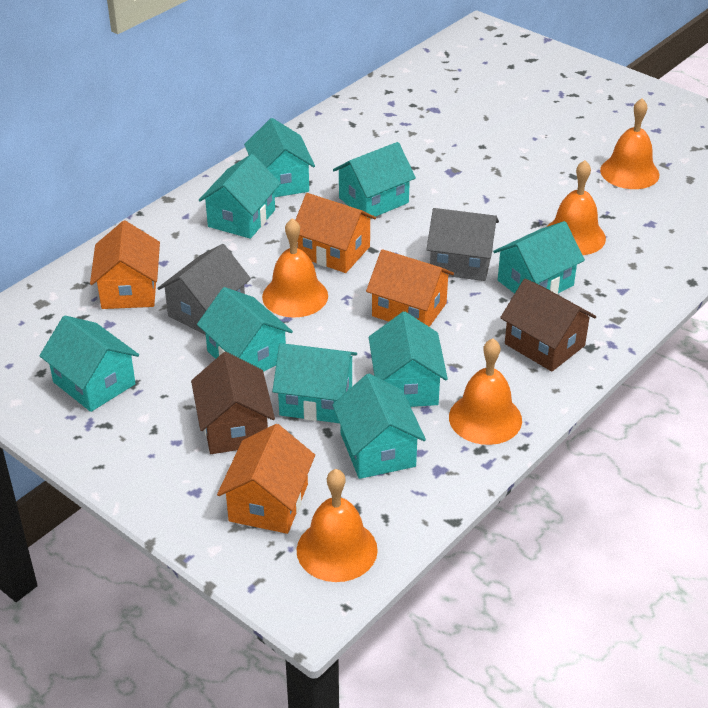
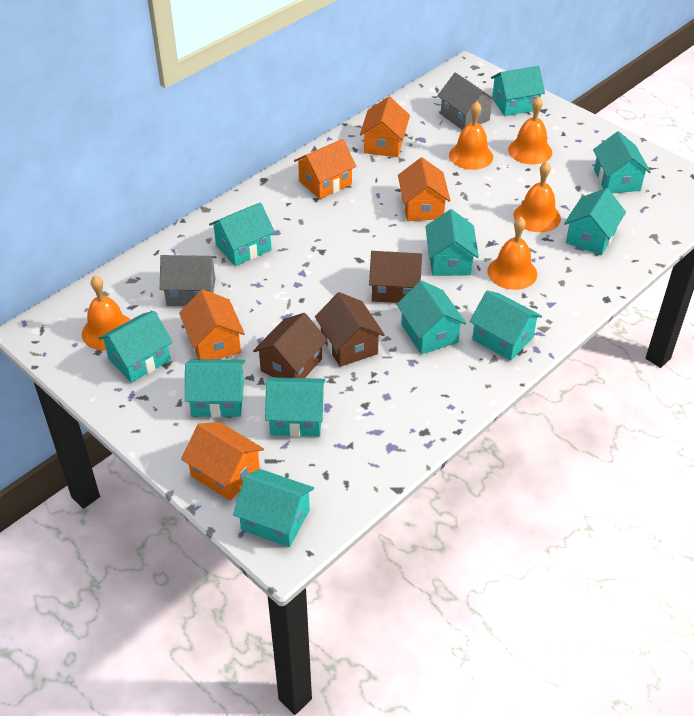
brown house: [191,352,275,454] [500,279,596,372] = 2 -> [253,313,328,378] [315,292,385,367] [369,251,422,303] = 3
orange house: [90,221,160,309] [217,424,315,534] [296,193,376,273] [366,249,454,327] = 4 -> [179,290,245,360] [181,422,264,501] [294,139,357,199] [360,97,410,157] [398,157,450,221] = 5
turquoise house: [39,315,139,412] [197,287,293,372] [199,154,281,239] [244,118,315,197] [272,343,357,423] [332,374,426,479] [333,142,416,219] [369,311,448,407] [493,221,585,295] = 9 -> [99,311,173,383] [185,359,245,417] [209,203,275,266] [233,469,314,547] [265,377,325,437] [396,280,466,354] [425,209,479,276] [469,290,542,361] [491,66,545,116] [564,188,626,255] [593,131,651,194] = 11

